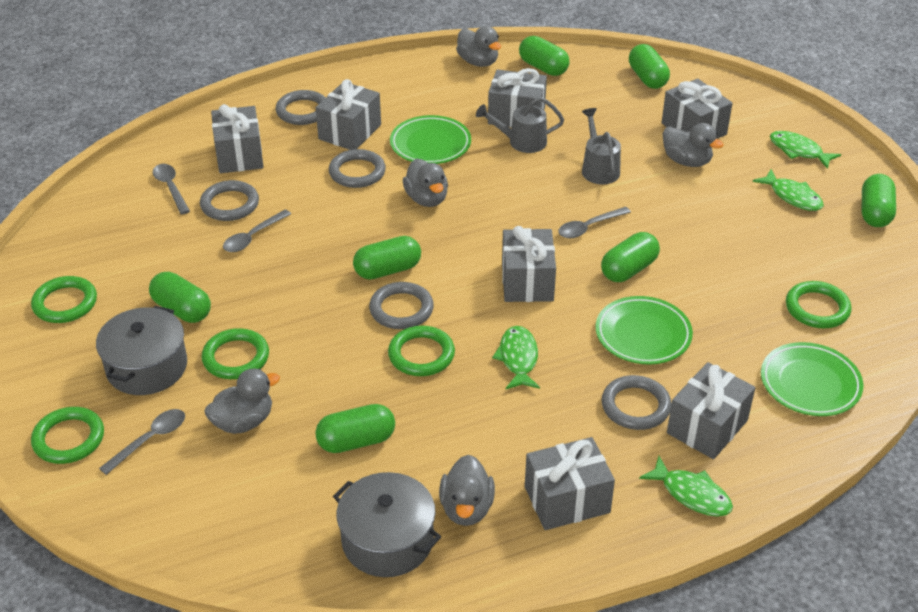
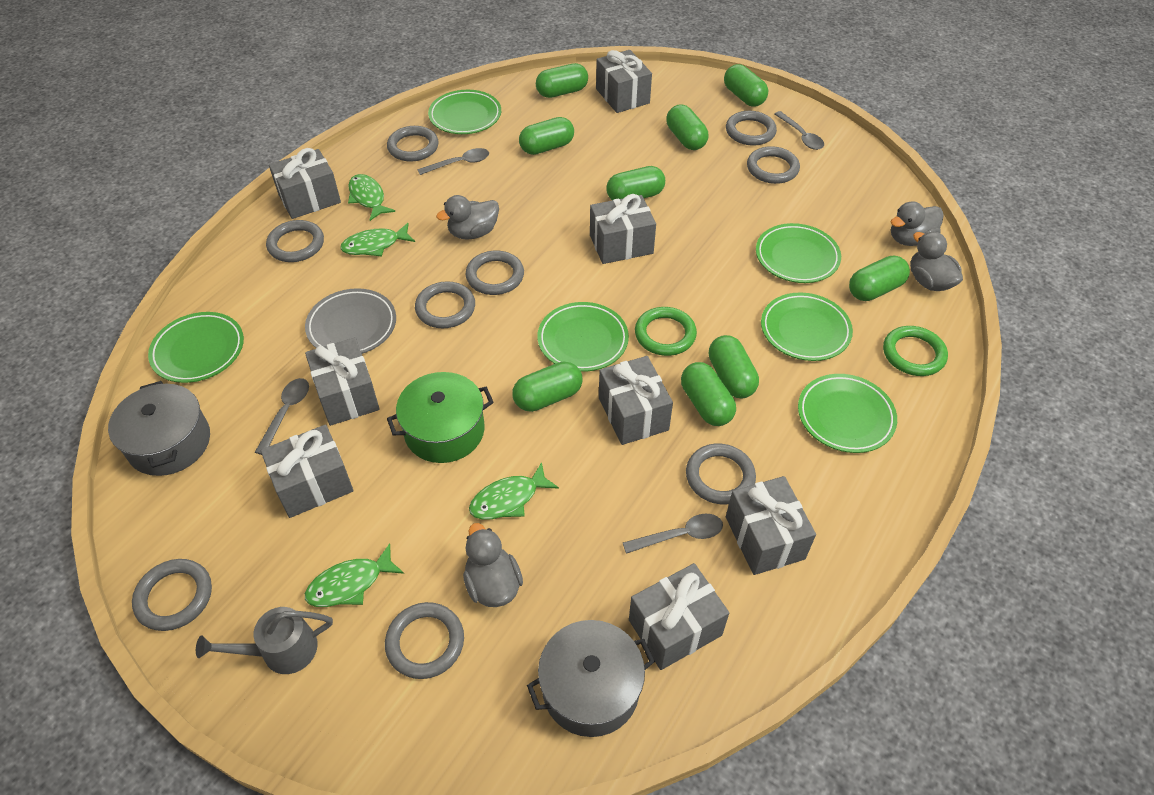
green capsule: [149,272,211,323] [315,404,395,453] [353,236,421,280] [519,36,569,76] [601,232,660,282] [629,44,670,89] [862,174,896,227] = 7 -> [512,362,582,412] [519,117,574,155] [536,63,588,98] [606,166,665,201] [666,104,708,150] [681,362,736,426] [709,335,759,398] [724,64,768,107] [849,255,910,301] = 9
green plate: [390,115,471,164] [596,296,693,365] [761,342,864,416] = 3 -> [148,312,244,383] [428,90,501,134] [537,302,629,372] [756,223,841,283] [761,293,853,361] [798,374,897,453] = 6
green pot: none = 0 -> [387,372,494,463] = 1
green ring: [31,276,97,323] [31,407,104,464] [202,328,269,379] [388,326,455,376] [786,281,852,328] = 5 -> [635,307,697,356] [883,326,948,376] = 2
grey duck: [204,368,280,434] [403,158,448,207] [439,455,495,526] [456,26,501,67] [663,123,724,167] = 5 -> [436,195,499,240] [463,523,523,607] [891,201,943,246] [910,232,963,291] = 4
grey gift: [211,104,264,173] [316,79,381,150] [488,68,547,127] [502,226,556,302] [525,437,615,530] [661,79,733,139] [667,362,755,459] = 7 -> [261,425,354,518] [269,148,341,219] [305,337,380,426] [590,194,656,264] [596,50,652,113] [599,356,673,445] [629,563,729,670] [726,476,816,575] = 8
grey plate: none = 0 -> [305,288,396,354] = 1
grey ring: [200,180,259,221] [276,90,326,125] [329,149,386,188] [369,282,434,329] [602,375,671,430] = 5 -> [132,559,212,631] [266,220,324,262] [385,602,464,679] [387,126,439,162] [415,281,475,328] [466,250,524,295] [686,444,756,504] [726,111,777,146] [747,146,800,184] = 9
grey watering can: [476,97,564,153] [582,108,621,185] = 2 -> [196,607,333,674] = 1

